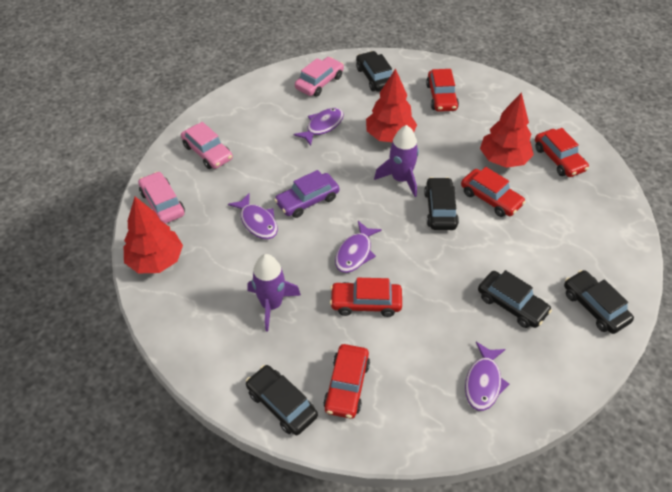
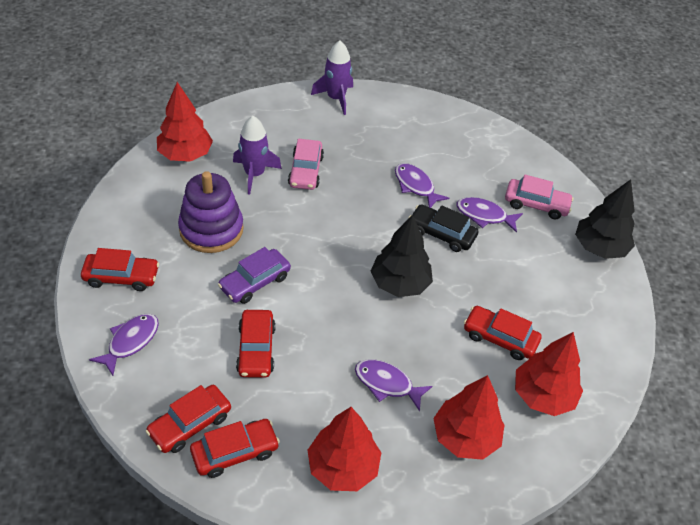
black car: [246,365,318,435] [356,51,392,92] [424,177,459,230] [478,270,552,328] [564,270,634,334] = 5 -> [408,204,478,252] = 1
black tree: none = 0 -> [370,215,433,297] [575,179,635,259] = 2
pink car: [138,172,185,224] [181,122,233,169] [295,57,344,97] = 3 -> [288,139,324,190] [505,175,574,219] = 2
purple stacking toy: none = 0 -> [178,171,244,253] = 1
red tree: [124,197,183,273] [366,68,417,142] [480,92,534,168] = 3 -> [157,82,213,162] [307,407,381,491] [433,375,505,460] [515,332,583,416] = 4

